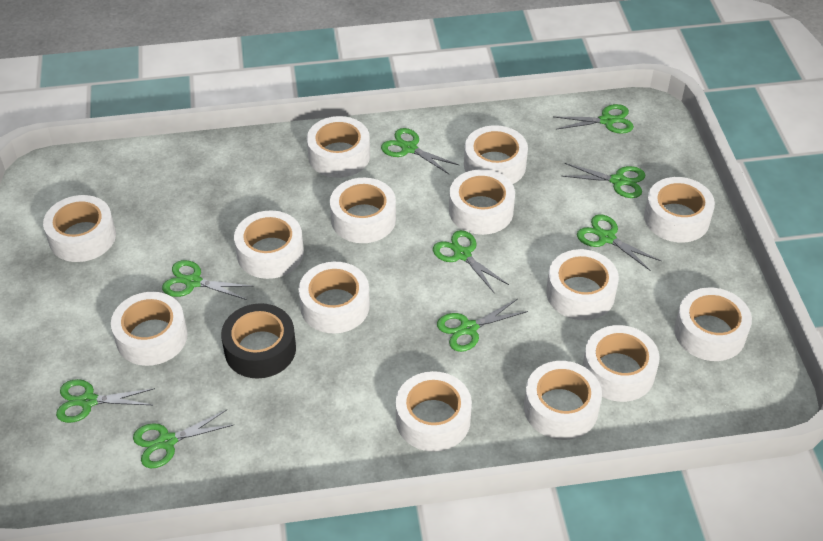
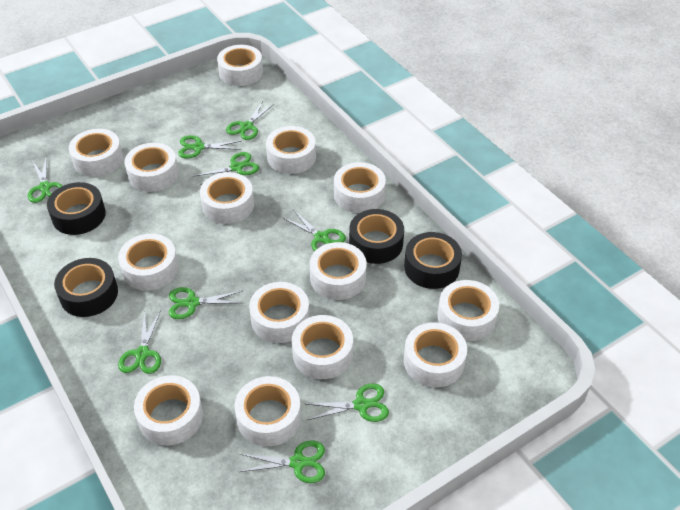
black tape: [221,303,296,378] = 1 -> [47,182,106,235] [54,258,118,317] [349,209,404,264] [404,232,462,289] = 4

